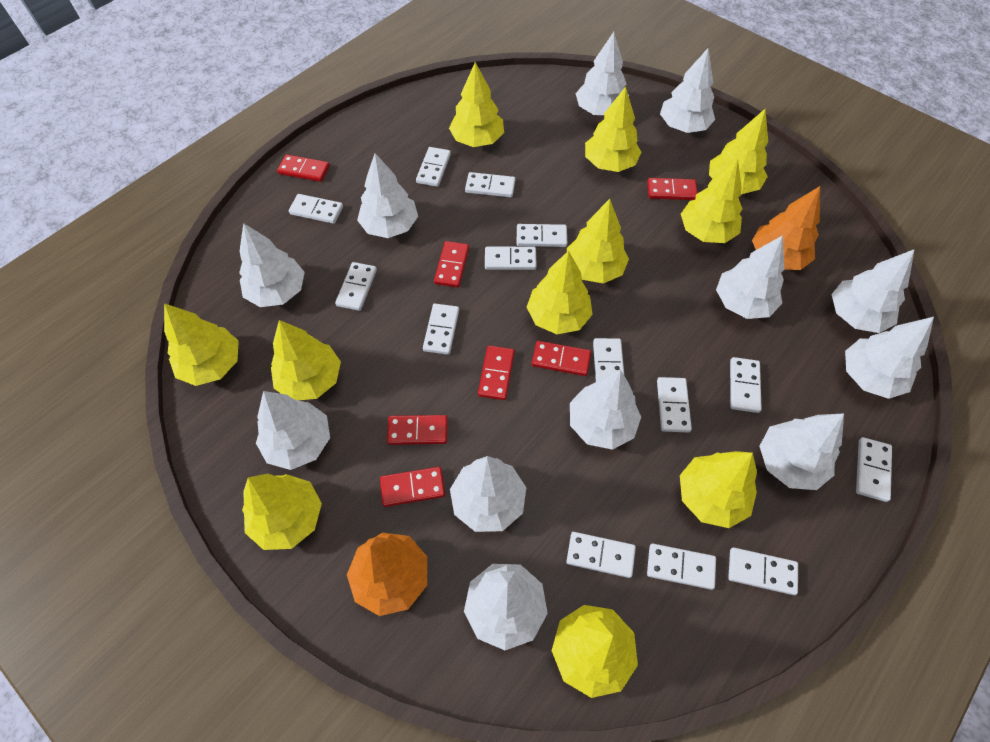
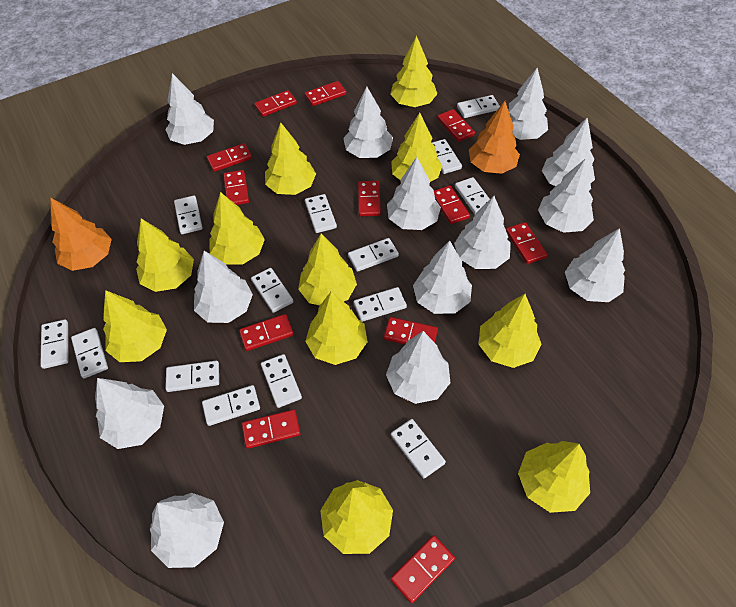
red domino: [277,154,330,182] [380,467,445,507] [387,415,448,445] [434,241,469,288] [478,345,515,400] [532,341,591,376] [647,178,698,200] = 7 -> [207,143,252,172] [223,170,249,205] [239,314,294,351] [242,409,300,449] [254,90,297,117] [305,81,346,106] [358,181,381,216] [384,317,438,344] [391,535,455,603] [434,185,470,224] [437,109,475,142] [506,222,548,264] = 12
white tree: [239,223,305,307] [256,391,330,470] [357,153,418,238] [450,456,526,532] [464,564,548,650] [570,370,641,450] [576,32,629,115] [660,48,715,133] [716,235,785,319] [759,413,844,490] [832,249,915,333] [845,317,934,399] = 12 -> [95,378,164,449] [150,493,224,568] [165,73,214,145] [194,251,253,323] [343,87,393,158] [386,331,450,404] [387,157,441,230] [413,241,472,314] [454,196,511,269] [508,68,548,140] [538,158,594,233] [542,117,595,186] [565,228,625,302] = 13

